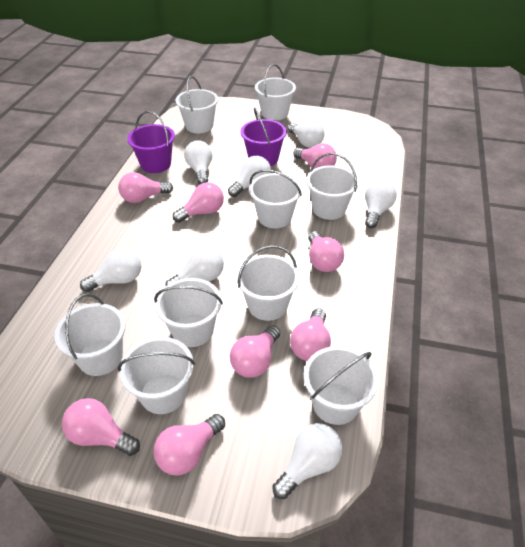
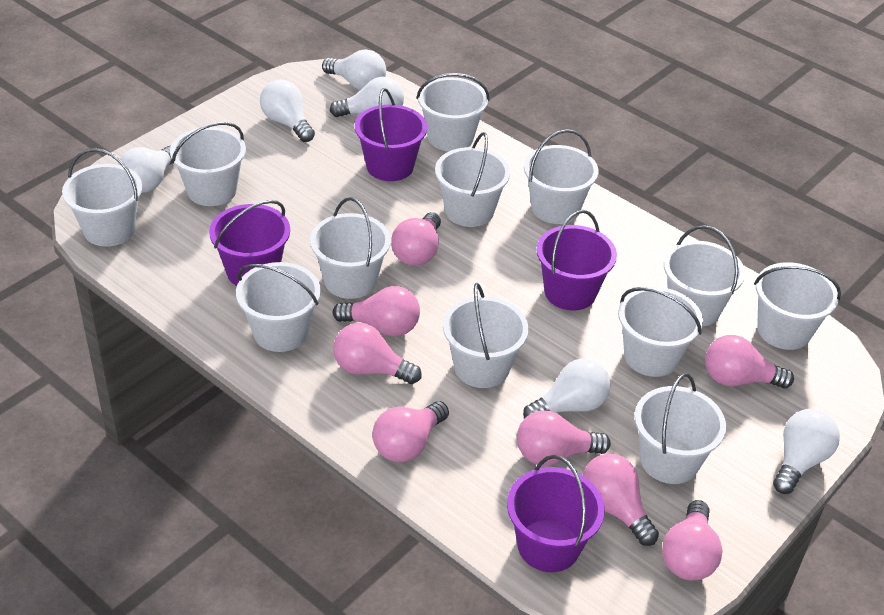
purple bucket: [127,111,175,173] [240,108,287,166] = 2 -> [209,200,290,286] [355,88,427,181] [507,455,605,572] [536,210,617,310] = 4
white bucket: [54,294,126,376] [118,337,195,414] [154,278,223,347] [176,76,218,133] [237,245,299,321] [249,169,302,228] [255,64,296,120] [304,346,379,425] [306,153,359,220] = 9 -> [62,148,142,247] [170,122,246,206] [236,262,321,352] [310,197,391,299] [416,73,489,151] [435,132,510,227] [443,283,529,388] [524,129,599,224] [618,287,703,377] [634,373,726,484] [664,225,745,327] [754,262,841,350] = 12
white light bulb: [80,248,141,292] [165,246,224,287] [184,140,213,184] [228,156,271,197] [272,423,343,499] [288,120,325,148] [365,180,397,228] = 7 -> [118,146,172,193] [260,79,315,142] [322,49,386,90] [330,77,404,117] [523,358,611,419] [773,409,840,494] = 6

